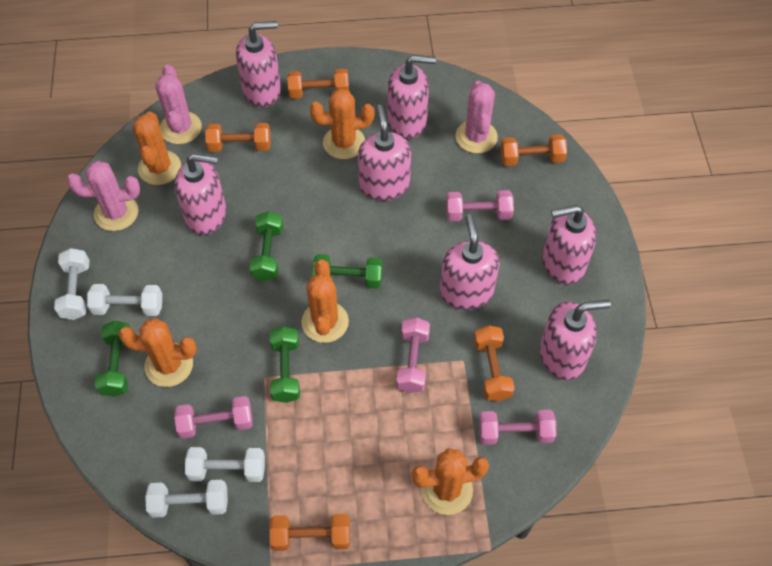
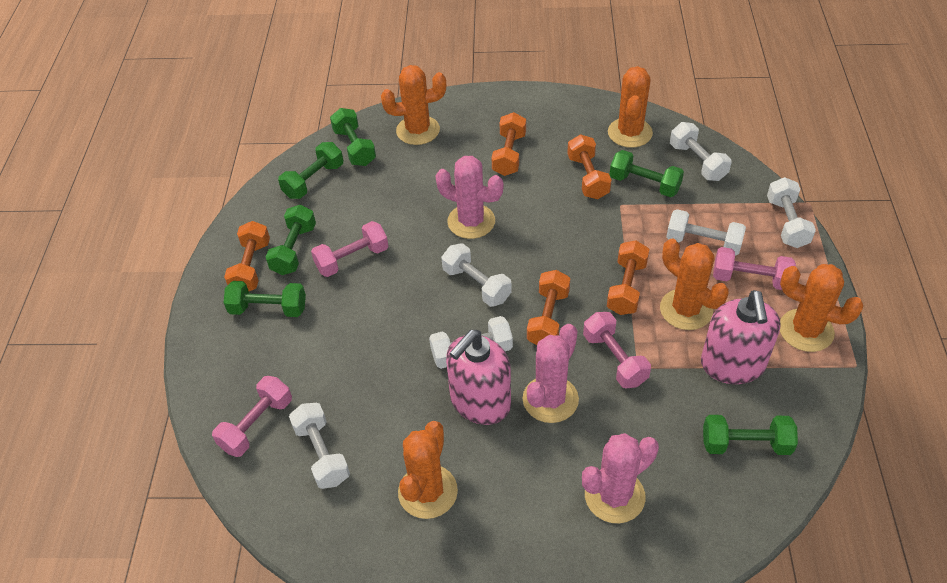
green dumbbell: [95,321,131,397] [249,211,283,281] [270,327,300,403] [312,254,382,289] = 4 -> [224,281,306,317] [266,205,316,275] [278,142,343,199] [330,108,376,166] [610,150,684,197] [703,415,798,455] = 6
pink soap dispenser: [175,154,226,235] [236,21,281,107] [358,105,411,201] [388,55,436,139] [440,214,500,310] [540,300,611,380] [543,205,596,285] = 7 -> [446,330,511,425] [701,290,780,384] = 2
white dumbbell: [54,248,89,320] [87,284,162,316] [145,480,228,518] [185,447,265,482] = 4 -> [289,403,350,489] [429,316,513,369] [441,243,512,307] [666,209,746,256] [670,122,732,181] [767,177,816,248] = 6

